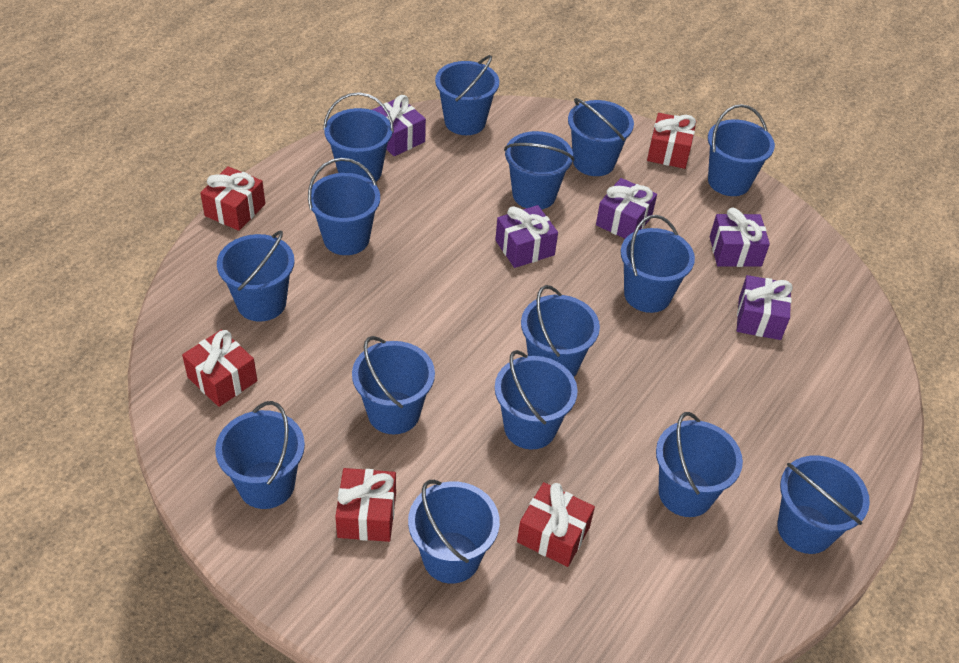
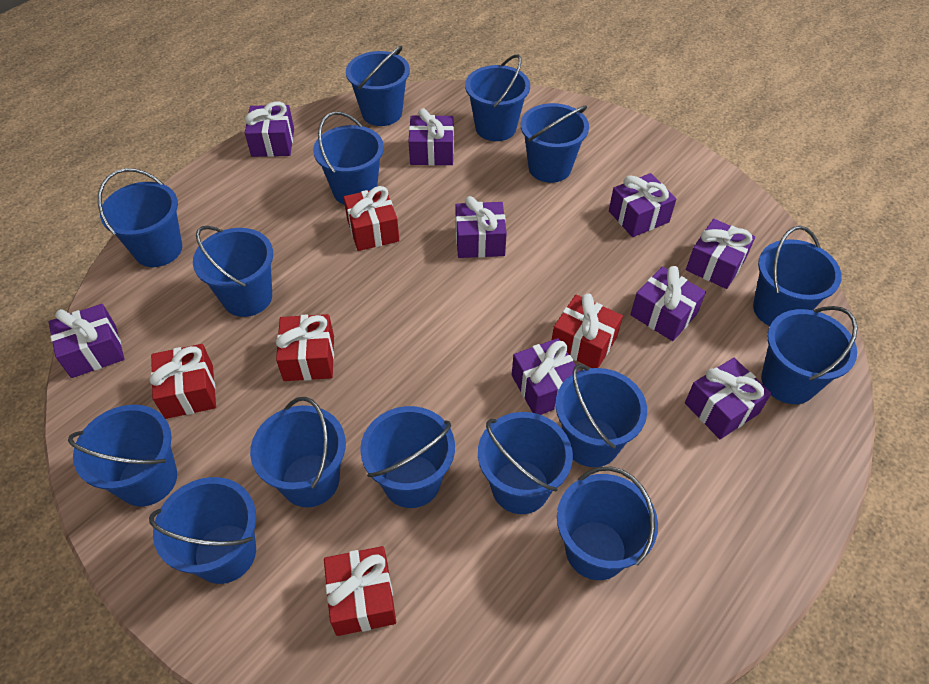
purple gift: [372,95,426,156] [495,205,558,268] [596,178,657,239] [710,208,770,267] [737,275,793,340] = 5 -> [49,304,125,378] [245,102,294,157] [408,108,454,166] [455,196,507,258] [512,338,579,415] [609,173,676,237] [630,266,706,341] [685,358,771,439] [686,219,755,289] = 9

